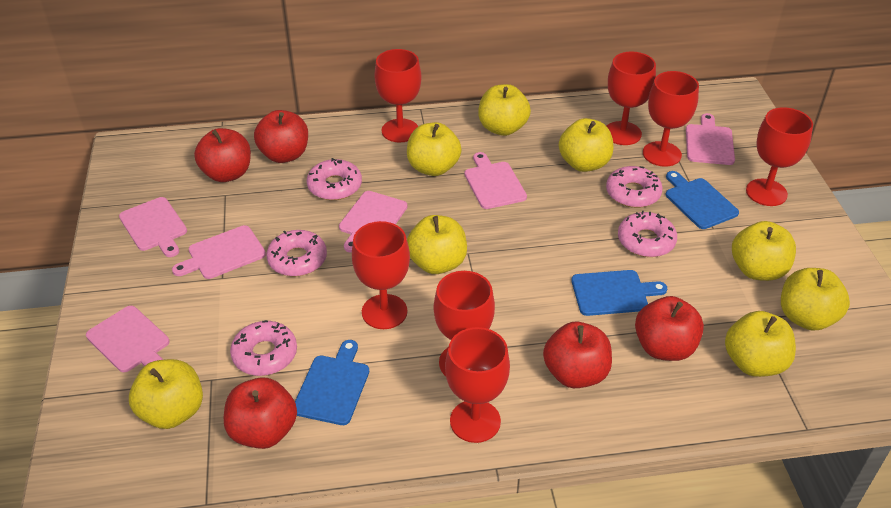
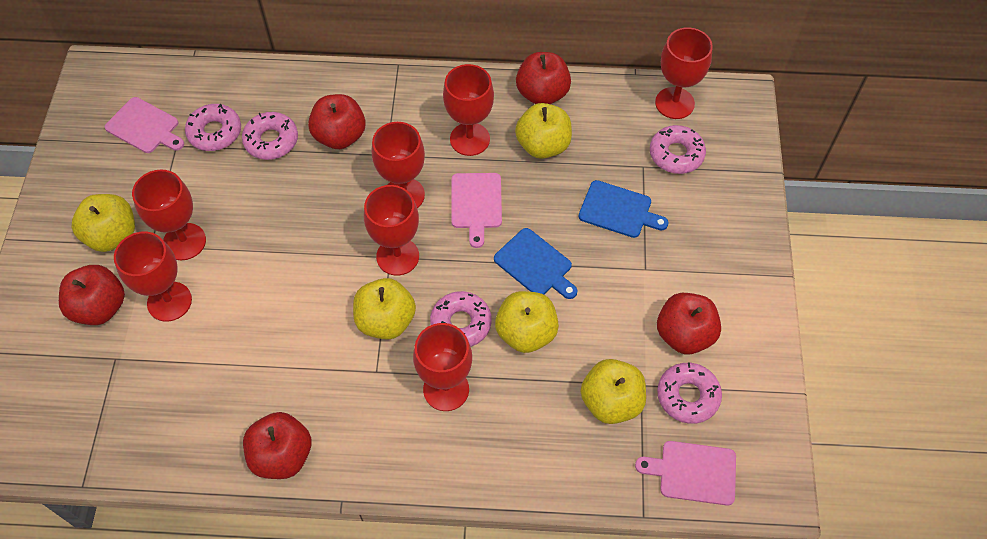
blue cutting board: [295,340,369,425] [571,270,667,316] [666,171,739,229] = 3 -> [494,228,577,299] [579,180,668,238] = 2
pink cutting board: [86,306,169,372] [119,197,187,257] [172,225,266,279] [339,191,408,253] [464,152,527,209] [686,113,735,165] = 6 -> [105,97,184,153] [451,173,502,248] [635,441,736,506] = 3
yellow apple: [129,359,203,429] [407,122,462,176] [407,215,467,274] [478,84,531,136] [559,118,613,172] [725,311,796,377] [732,221,796,281] [781,268,850,331] = 8 -> [72,194,135,252] [353,278,416,340] [495,291,559,353] [515,103,572,159] [581,359,646,424] = 5

